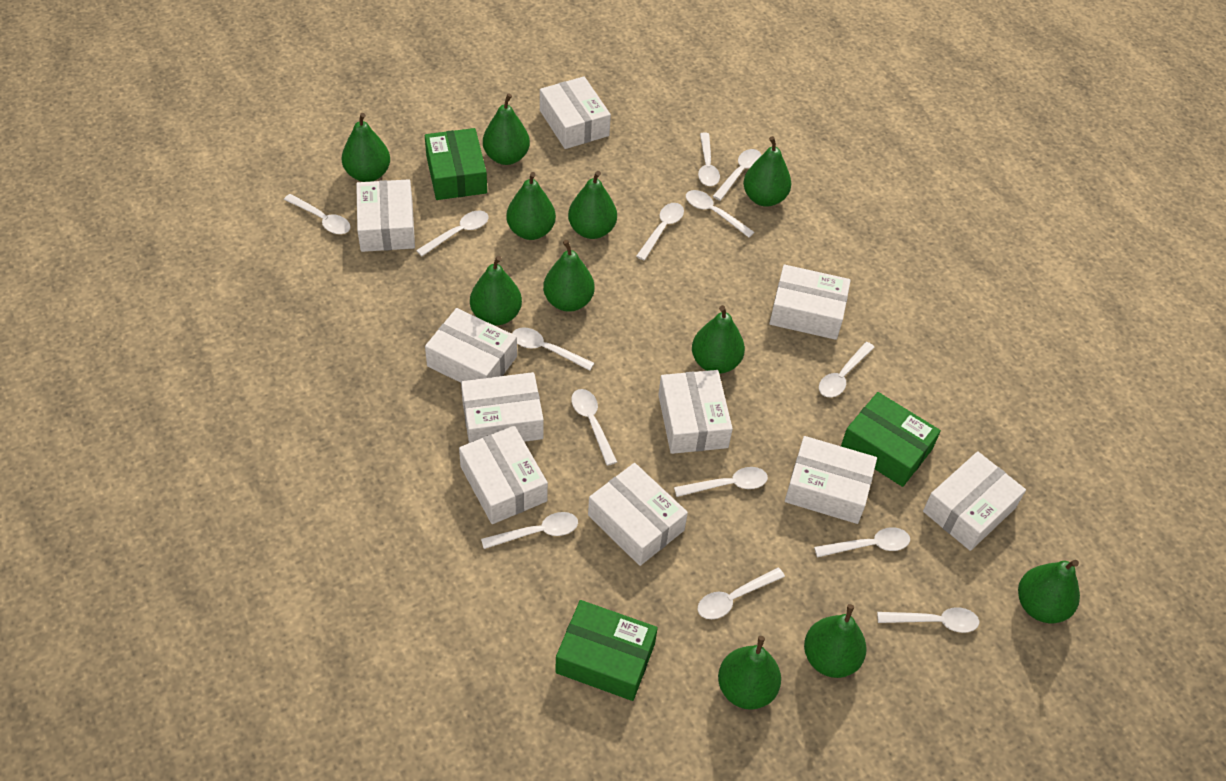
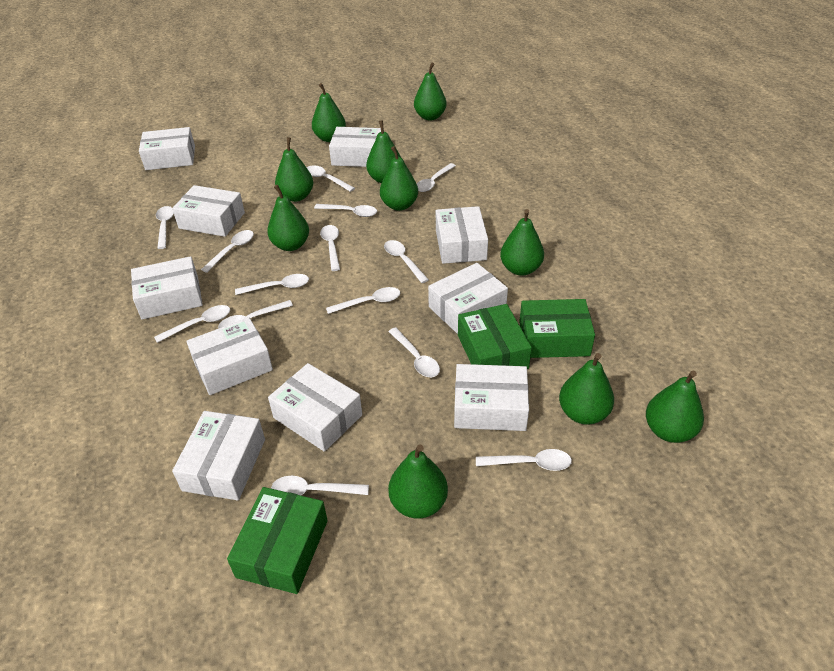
green pear: [342,113,390,182] [470,256,522,326] [483,94,530,165] [506,172,556,240] [543,240,595,312] [568,171,617,239] [692,305,745,374] [718,636,781,710] [743,136,792,207] [804,604,867,678] [1018,560,1080,623] = 11 -> [267,185,309,251] [275,137,313,202] [312,83,346,142] [366,120,401,183] [380,146,418,211] [388,444,448,518] [414,63,446,120] [500,209,544,276] [559,353,614,425] [646,371,704,443] = 10

